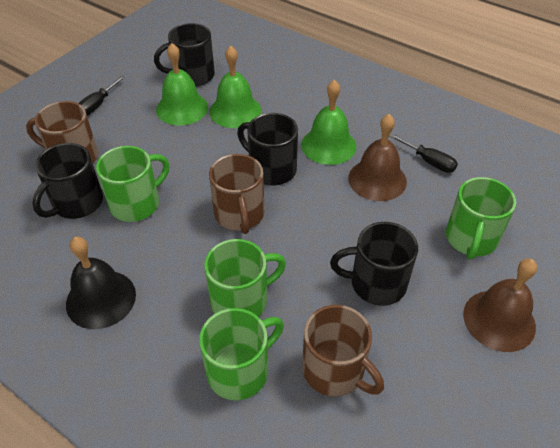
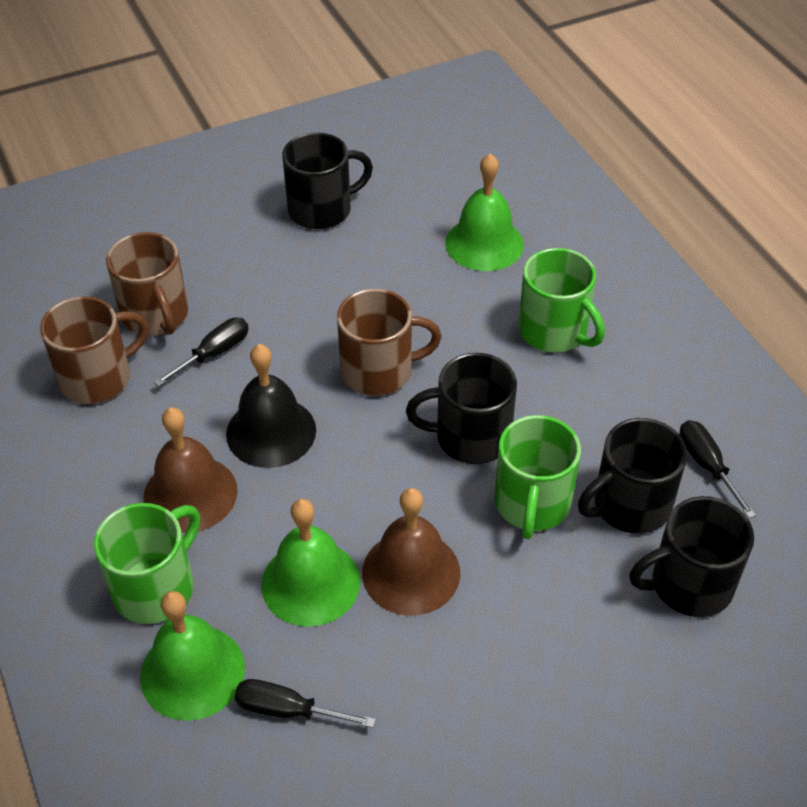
black screwdriver: [78,75,125,116] [389,133,458,173] = 2 -> [154,318,249,387] [235,679,376,728] [679,420,756,518] = 3
green mug: [96,146,169,222] [199,308,284,401] [204,239,286,317] [446,177,516,260] = 4 -> [94,503,200,624] [494,415,581,539] [518,248,605,353] = 3

